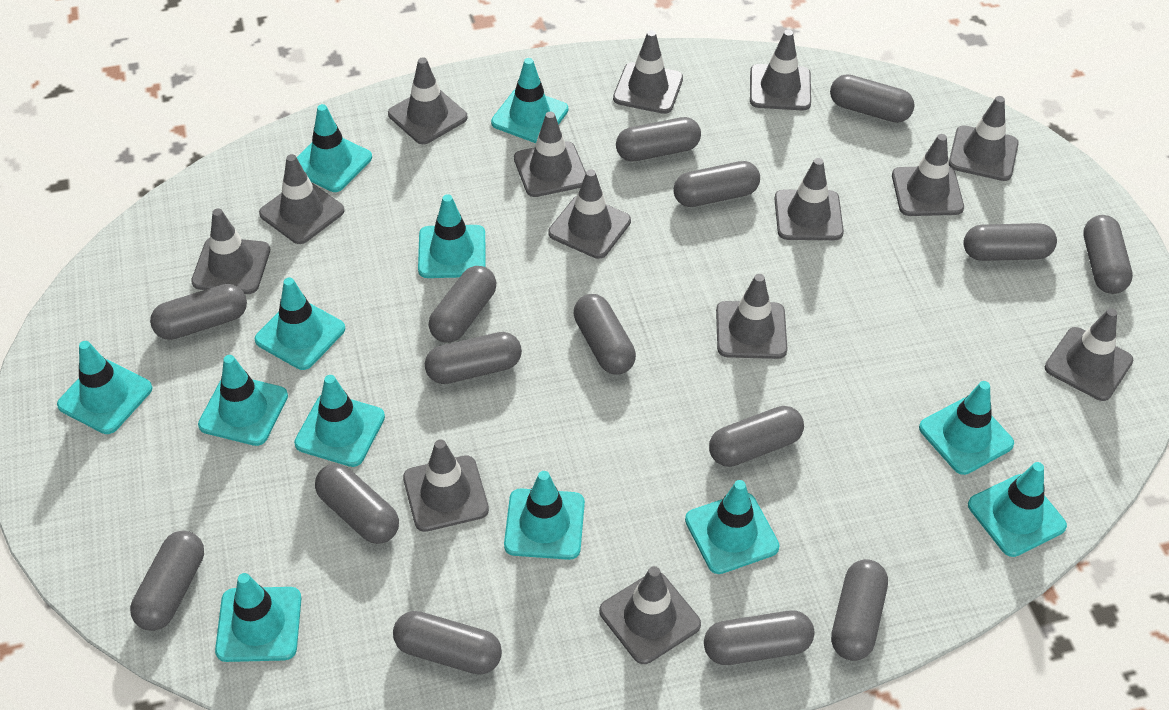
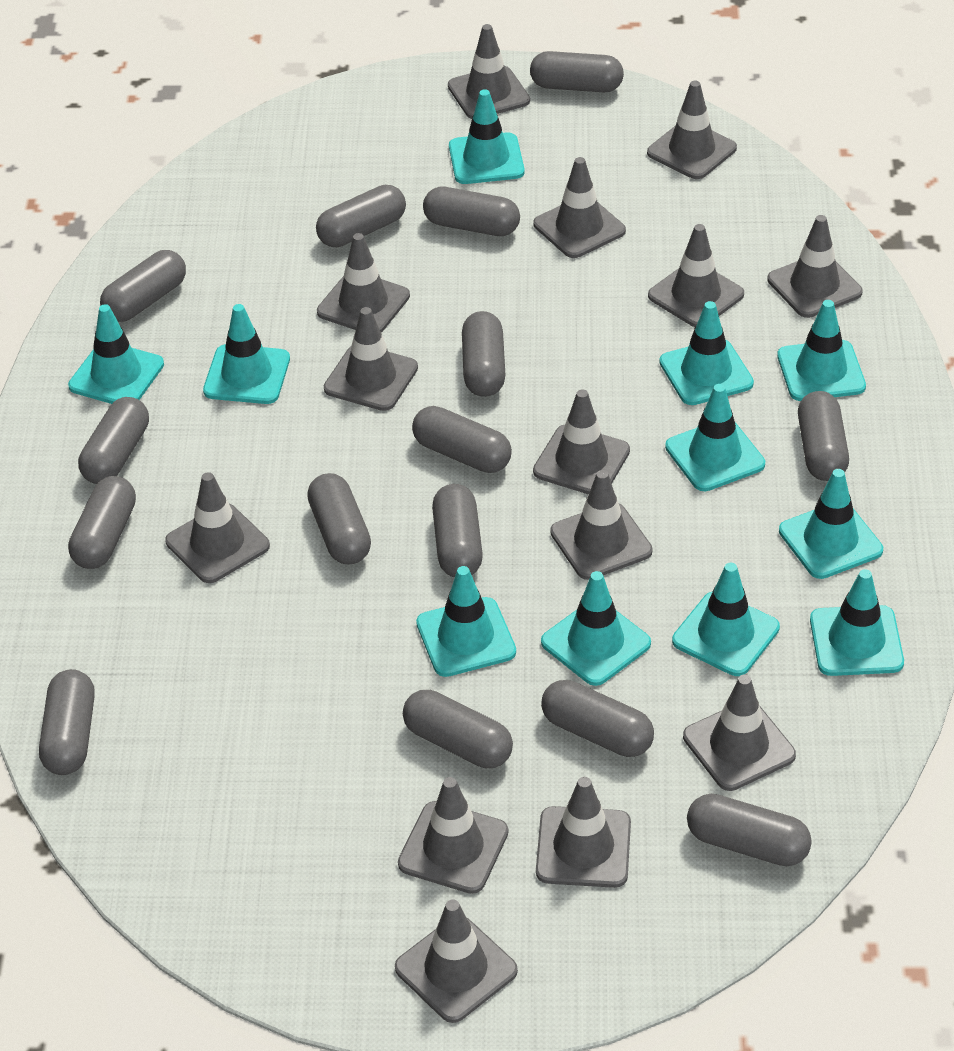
turquoise traffic cone: [57,341,152,434] [198,355,288,446] [215,573,302,662] [255,278,345,370] [294,375,385,467] [297,104,372,192] [418,194,485,278] [491,58,568,143] [504,471,585,560] [685,480,780,574] [919,381,1014,475] [968,462,1067,557] = 12 -> [68,304,164,404] [203,304,290,404] [416,566,516,677] [449,89,525,184] [541,571,651,686] [659,301,754,405] [665,384,765,491] [672,563,780,676] [777,300,866,401] [779,469,883,579] [810,569,904,676] = 11

